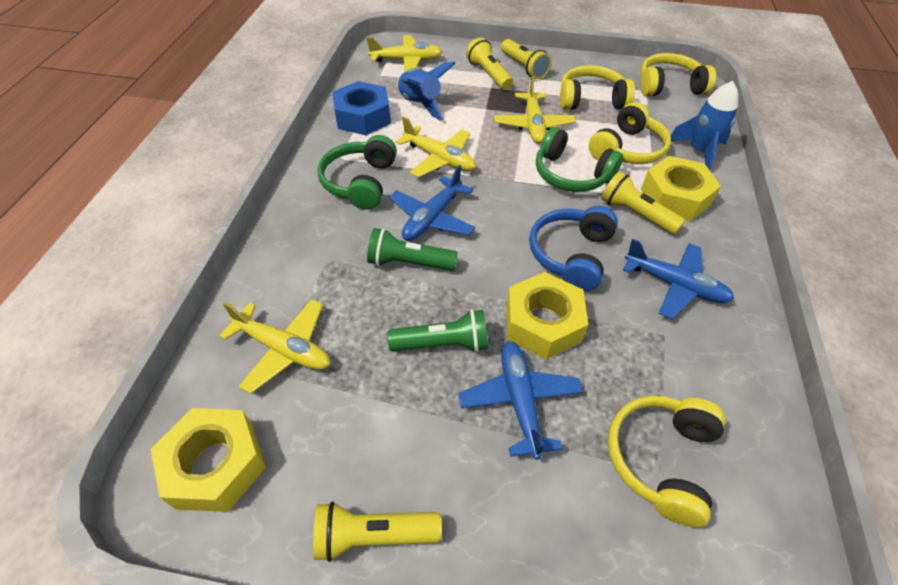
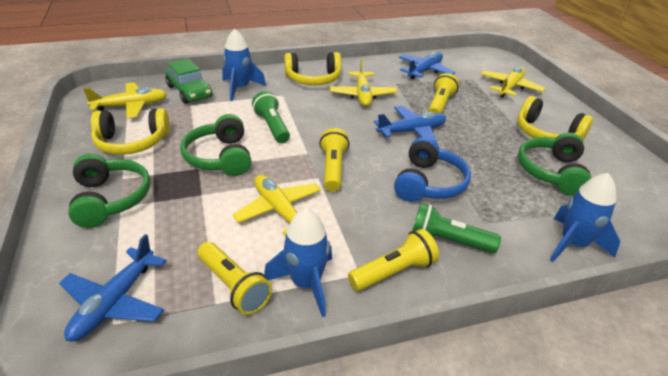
blue nut: [333,81,391,135] = 1 -> none = 0
blue rocket: [397,61,456,121] [670,81,738,170] = 2 -> [222,29,266,101] [264,208,332,317] [550,173,620,262] = 3
green car: none = 0 -> [165,58,212,104] = 1
green headphones: [317,135,397,210] [536,127,623,192] = 2 -> [68,154,151,228] [180,114,251,176] [518,133,591,196] = 3
yellow headphones: [560,65,635,110] [589,102,671,164] [608,396,726,527] [640,53,716,96] = 4 -> [91,108,170,155] [284,52,341,85] [517,96,593,140] = 3
yellow nut: [151,408,266,512] [506,272,588,359] [641,156,721,221] = 3 -> none = 0

